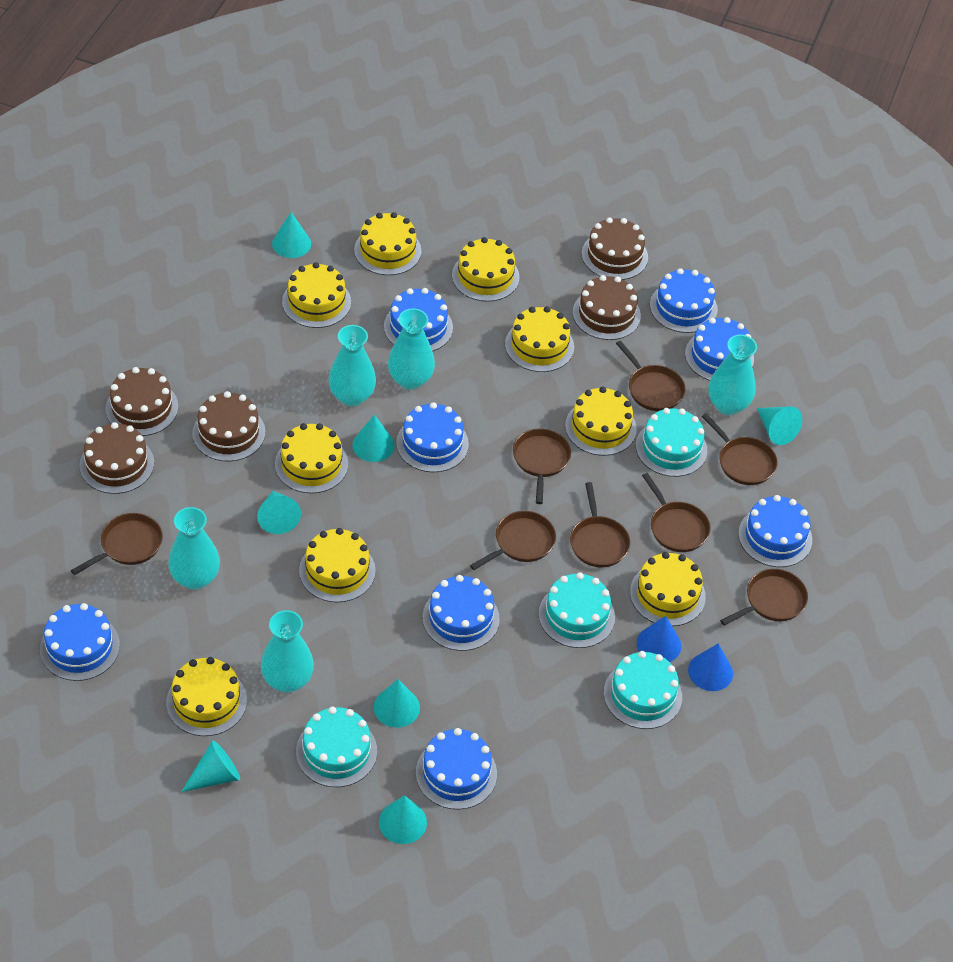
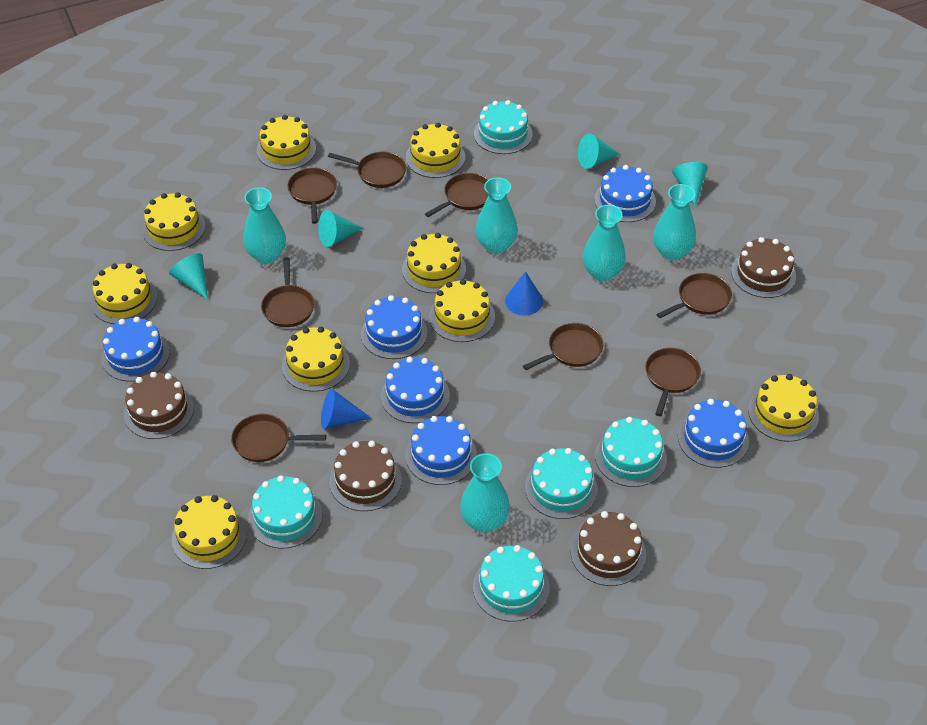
blue cake: [40,603,120,681] [384,288,453,351] [396,402,469,472] [416,728,497,810] [422,575,500,651] [650,268,718,333] [685,317,754,381] [738,495,812,567] = 8 -> [101,317,170,382] [361,295,428,359] [381,357,450,423] [405,416,477,485] [594,165,656,222] [678,399,749,468] = 6
brown cake: [79,422,154,494] [106,367,178,436] [192,391,265,462] [573,275,641,340] [582,217,648,280] = 5 -> [124,372,194,439] [329,441,402,511] [571,511,646,586] [731,237,796,298] = 4
turquoise cake: [296,707,377,787] [539,572,615,648] [604,651,682,729] [636,408,707,477] = 4 -> [248,475,322,549] [473,545,550,622] [474,100,533,154] [525,448,598,519] [595,417,667,487] = 5
turquoise cone: [181,740,240,792] [257,491,301,534] [272,212,311,258] [352,415,395,462] [374,679,420,728] [379,795,427,844] [757,407,802,445] = 7 -> [169,253,208,300] [318,210,363,247] [578,134,620,169] [672,162,708,207] = 4

